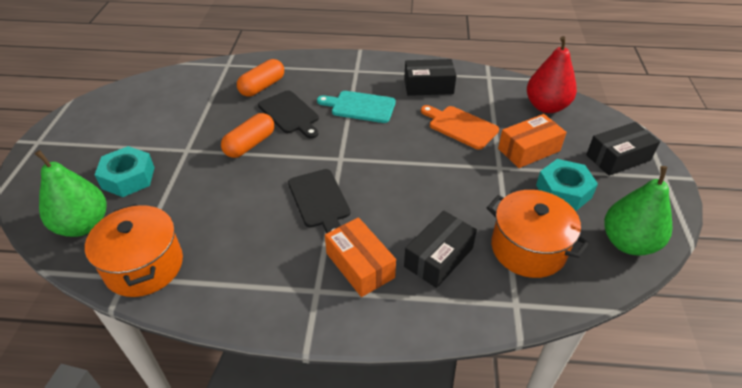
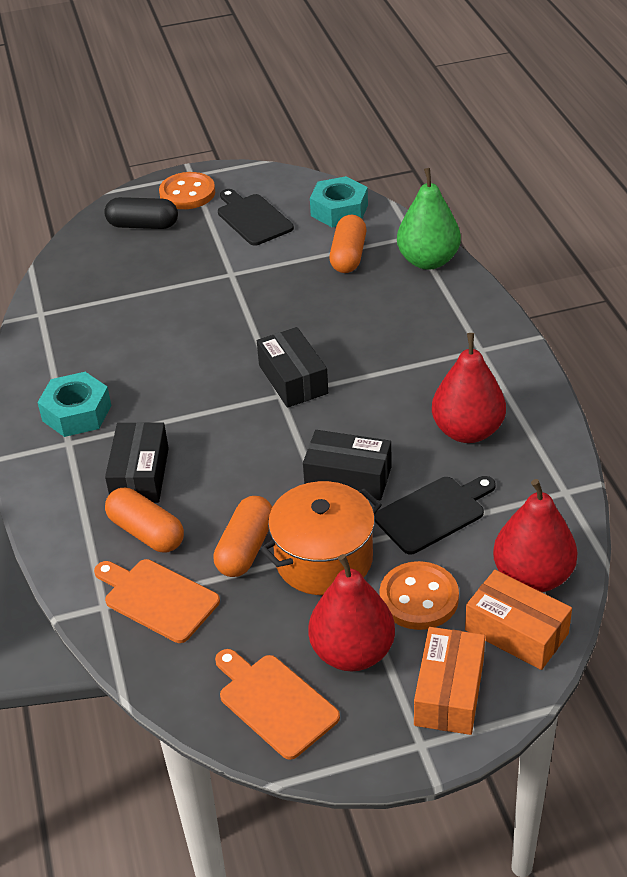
black capsule: none = 0 -> [104,197,178,229] = 1
green pear: [35,150,106,237] [604,166,672,256] = 2 -> [397,168,461,270] = 1
orange button: none = 0 -> [159,172,215,209] [379,561,459,630] = 2
orange capsule: [221,113,274,158] [237,59,284,97] = 2 -> [105,488,184,552] [213,496,272,577] [329,215,366,273] = 3
orange cutting board: [421,105,499,150] = 1 -> [94,559,220,643] [215,649,340,760] = 2
orange pot: [85,204,183,297] [487,190,589,278] = 2 -> [260,481,382,595] = 1
red pear: [527,36,577,113] = 1 -> [308,554,395,671] [432,333,506,443] [493,479,577,592] = 3
turquoise cutting board: [317,91,396,123] = 1 -> none = 0

